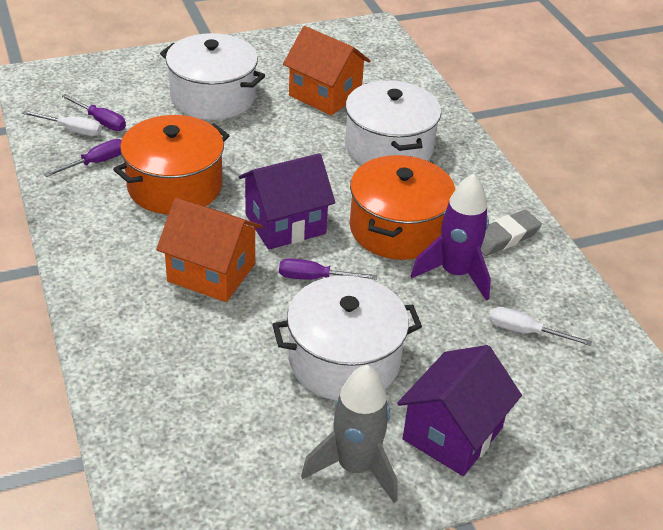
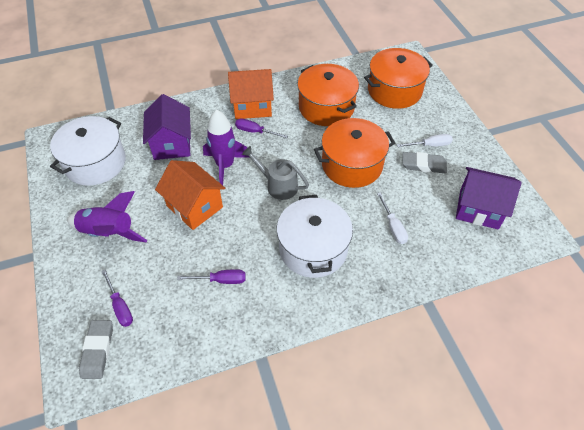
grey eraser: [481,210,542,256] = 1 -> [79,320,113,379] [403,152,447,173] = 2
grey rocket: [301,365,398,503] = 1 -> none = 0
grey watering can: none = 0 -> [242,146,309,200] = 1
orange pot: [113,115,230,215] [350,155,456,260] = 2 -> [297,64,359,126] [314,118,395,188] [364,48,433,109] = 3
purple rocket: [411,173,491,301] = 1 -> [67,191,147,242] [203,109,250,185] = 2
white pot: [160,33,265,120] [272,275,422,401] [345,80,441,165] = 3 -> [50,116,126,186] [277,195,353,278] = 2

